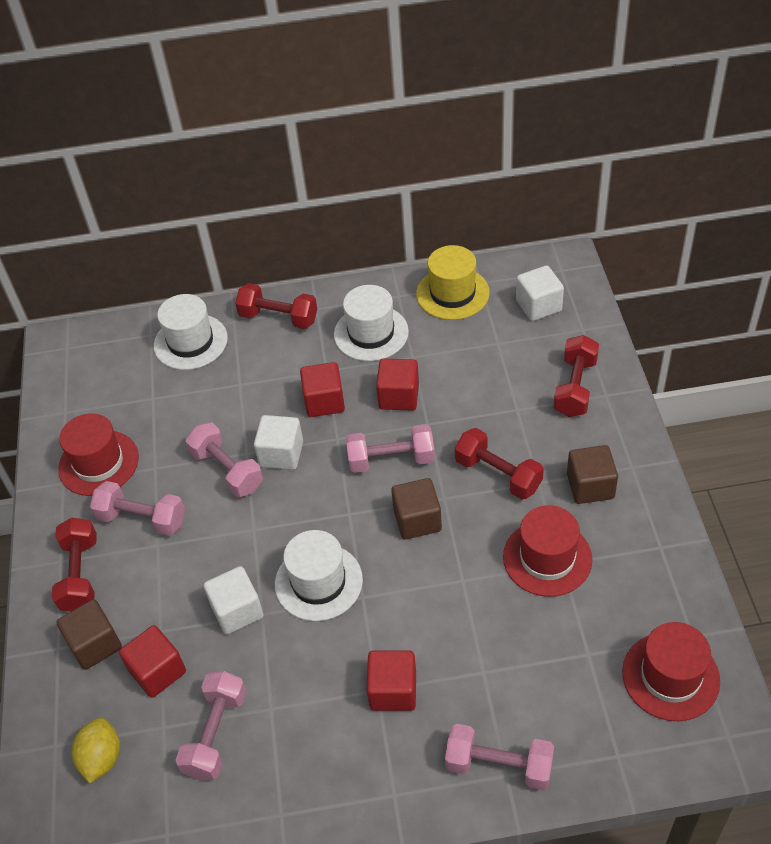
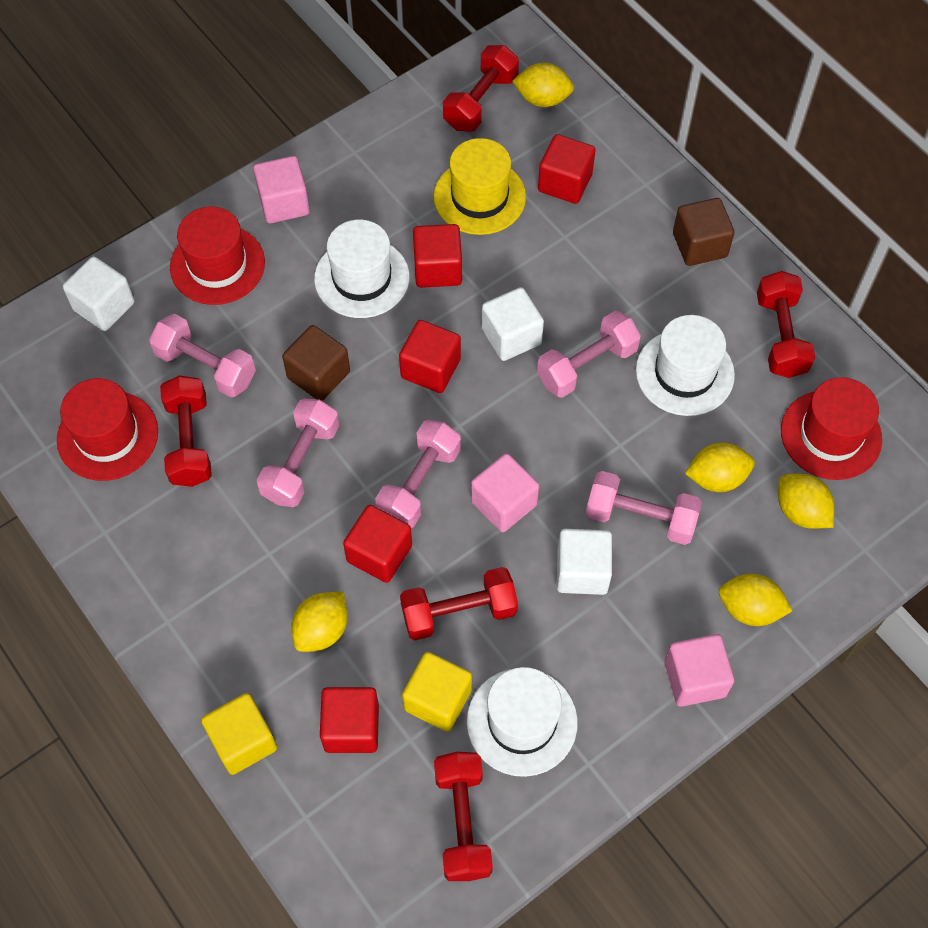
brown cube: [57,599,122,670] [391,478,442,539] [567,445,618,504] = 3 -> [282,325,350,401] [673,198,735,266] = 2
pink cube: none = 0 -> [253,156,310,223] [471,453,539,532] [664,634,734,707] = 3
red cube: [119,625,186,698] [300,362,345,417] [366,650,416,711] [376,359,419,411] = 4 -> [320,687,379,753] [343,505,412,583] [399,320,461,393] [413,224,462,288] [538,134,596,204] = 5
red dumbbell: [52,518,97,612] [235,283,317,329] [455,428,544,500] [553,335,599,417] = 4 -> [160,375,212,487] [400,567,518,640] [434,752,493,881] [443,45,519,132] [757,271,815,378] = 5
yellow cube: none = 0 -> [201,693,277,775] [402,652,472,732] = 2
yellow lemon: [72,718,120,784] = 1 -> [291,592,348,652] [512,63,574,107] [685,443,755,492] [719,574,792,626] [778,474,834,529] = 5

